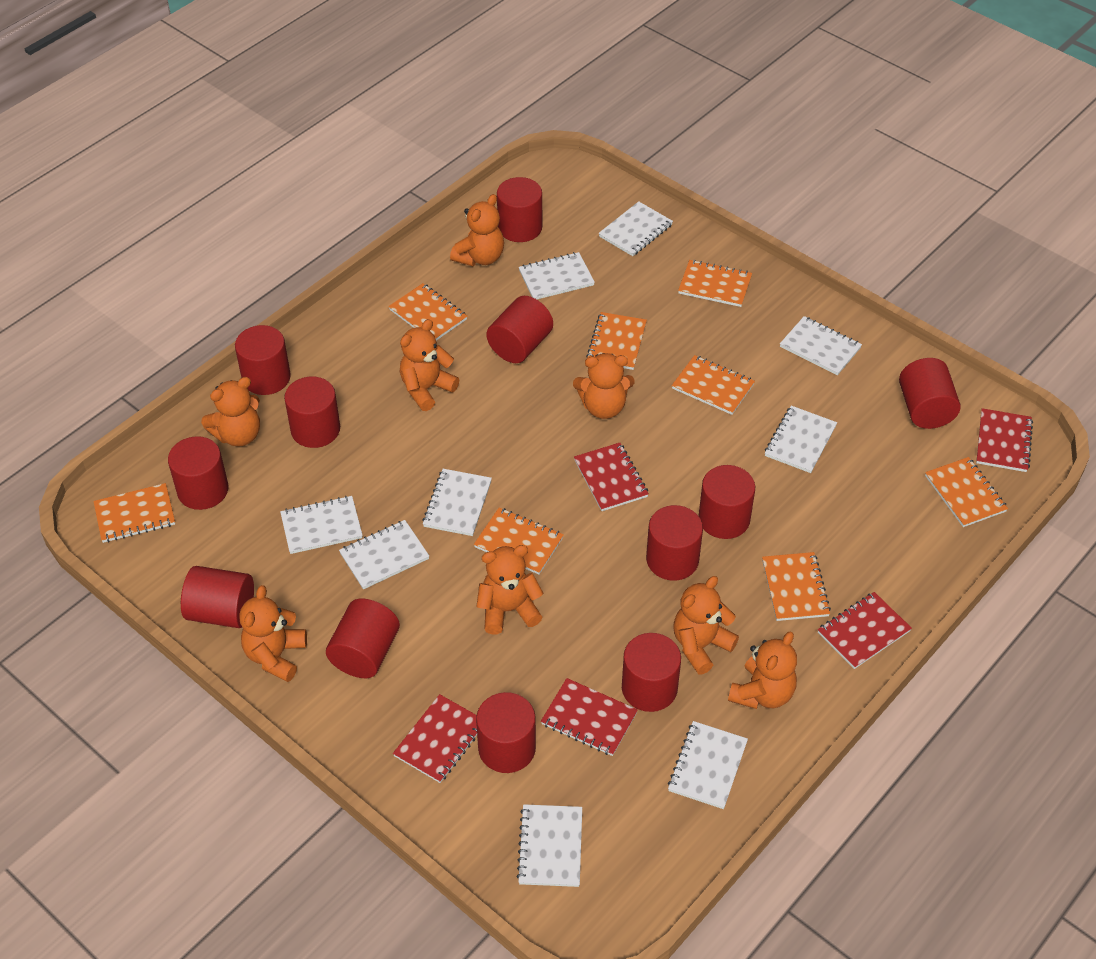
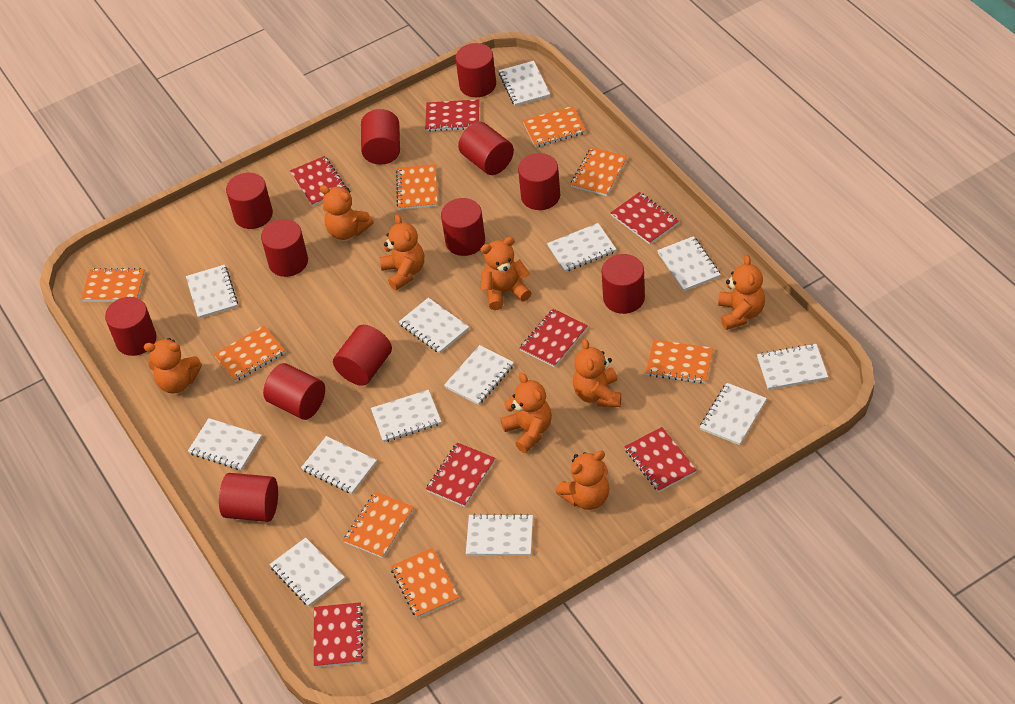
red notebook: [393,694,477,783] [541,678,638,756] [574,443,649,511] [818,592,912,669] [976,408,1033,472] = 5 -> [290,156,347,206] [314,602,364,667] [425,99,479,131] [426,442,495,507] [520,309,588,367] [611,192,679,244] [625,427,697,492] = 7
white notebook: [280,496,363,554] [339,520,429,589] [423,469,492,536] [516,804,582,887] [519,252,595,299] [599,201,673,256] [668,721,748,809] [765,406,837,473] [780,316,862,375] = 9 -> [186,265,238,319] [188,418,262,470] [269,538,345,607] [301,436,377,494] [371,390,441,442] [399,298,469,353] [444,345,514,405] [466,514,533,556] [499,61,550,106] [547,223,616,272] [657,236,721,291] [700,383,767,445] [757,343,828,390] = 13

